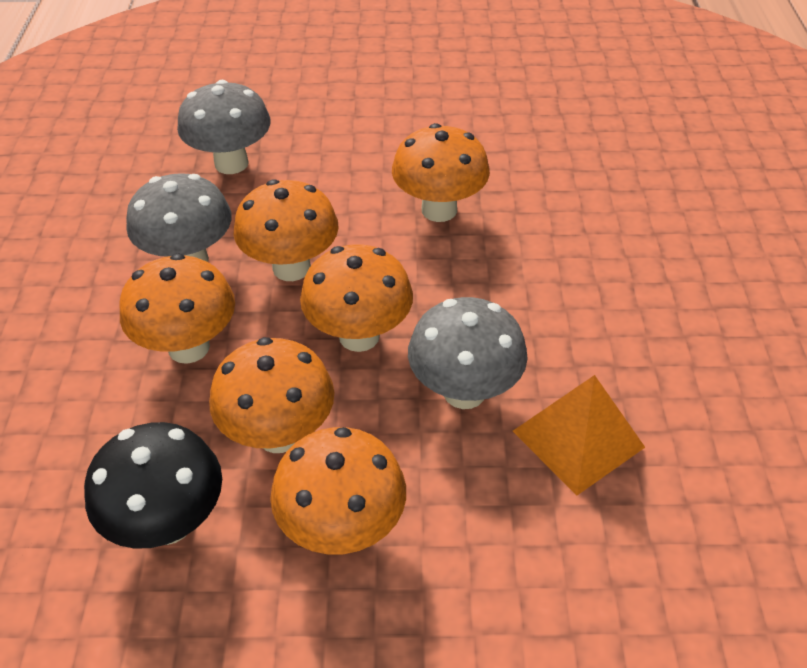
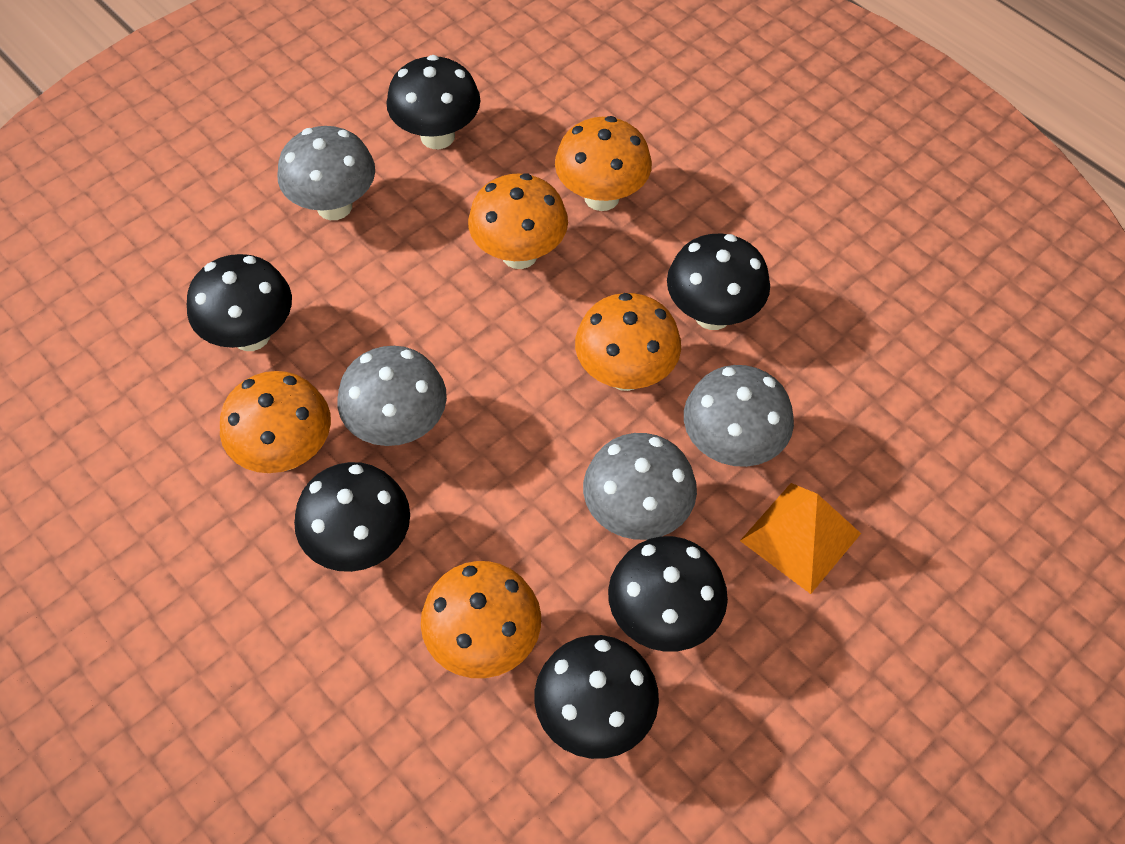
black mushroom: [84,422,222,549] = 1 -> [187,254,292,351] [294,462,410,572] [386,55,480,149] [534,635,659,759] [608,536,728,652] [667,234,770,330] = 6
grey mushroom: [126,173,231,262] [177,80,270,174] [408,297,528,409] = 3 -> [278,126,375,220] [337,346,447,446] [583,433,697,540] [684,365,794,467] = 4
orange mushroom: [119,253,235,364] [209,337,334,453] [234,179,339,281] [270,427,406,554] [300,244,413,352] [392,123,490,222] = 6 -> [220,371,331,473] [421,561,541,678] [468,173,568,269] [555,116,652,211] [575,293,681,391] = 5

